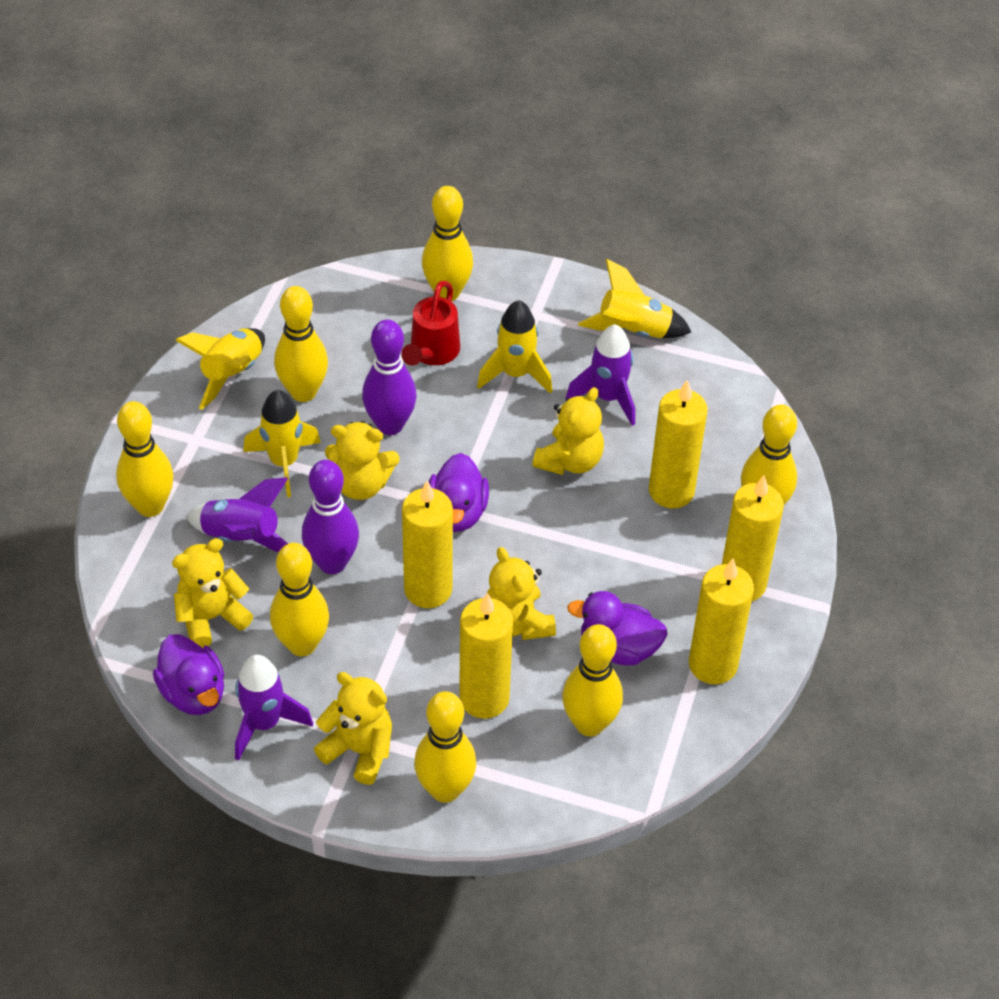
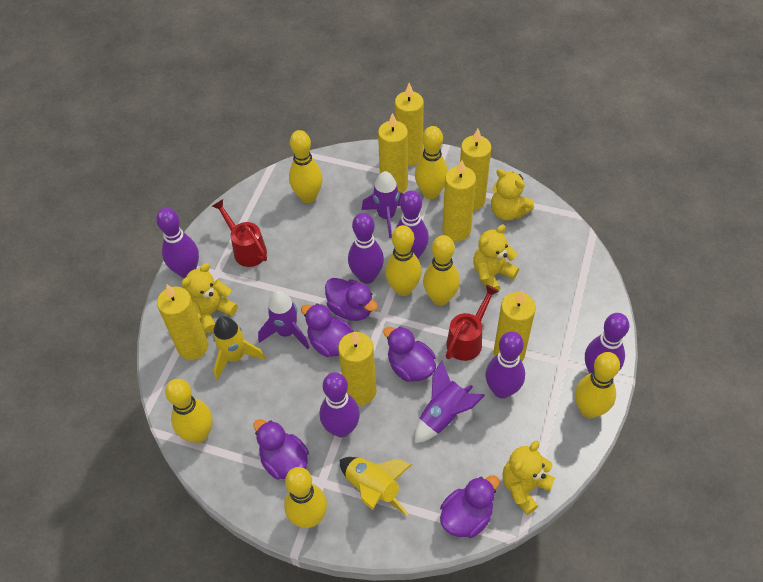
purple bowling pin: [302,460,359,574] [362,319,417,435] = 2 -> [156,208,199,278] [320,372,360,437] [348,213,384,284] [395,191,429,259] [485,331,525,399] [585,313,629,374] = 6
purple duck: [153,634,224,715] [429,453,489,532] [567,591,667,665] = 3 -> [254,419,309,480] [301,304,354,357] [325,278,378,321] [383,326,436,382] [440,475,499,538] = 5
red watering can: [401,281,460,366] = 1 -> [212,199,267,267] [446,285,499,361] = 2
yellow candle: [402,481,453,608] [459,593,513,719] [649,380,708,508] [689,559,754,684] [722,476,784,601] = 5 -> [157,285,208,360] [338,331,376,405] [378,113,408,193] [395,83,424,166] [442,160,476,241] [460,129,491,210] [494,290,536,361] = 7
yellow rocket: [175,328,265,410] [243,390,321,497] [477,300,552,394] [578,259,691,338] = 4 -> [213,316,265,380] [340,457,412,516] = 2
yellow teddy bear: [172,538,253,648] [314,672,392,785] [325,421,400,500] [486,547,556,640] [532,387,604,475] = 5 -> [181,263,238,333] [473,224,519,290] [491,169,534,221] [502,441,555,515] = 4

